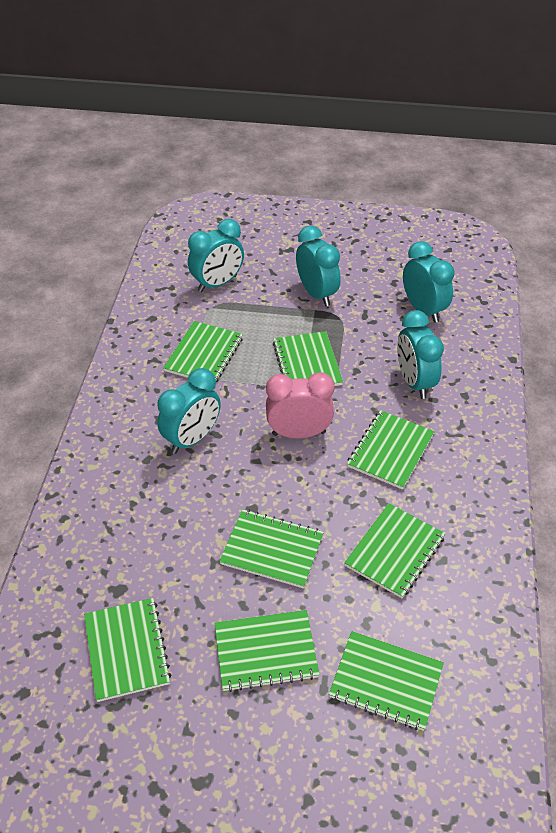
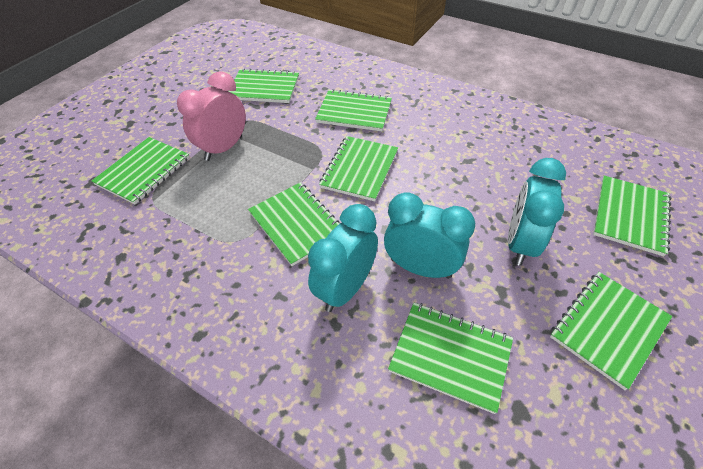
turquoise clock: [157,368,221,454] [188,219,244,292] [296,226,341,306] [397,310,444,399] [403,241,455,323] = 5 -> [308,204,378,312] [384,192,475,279] [508,158,566,266] = 3

